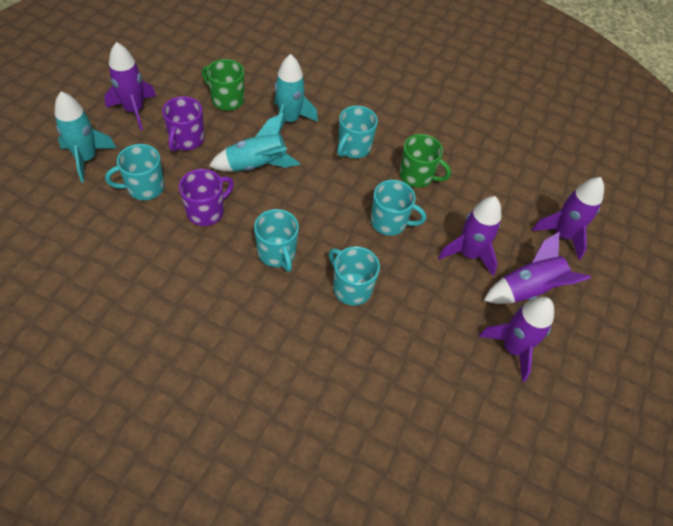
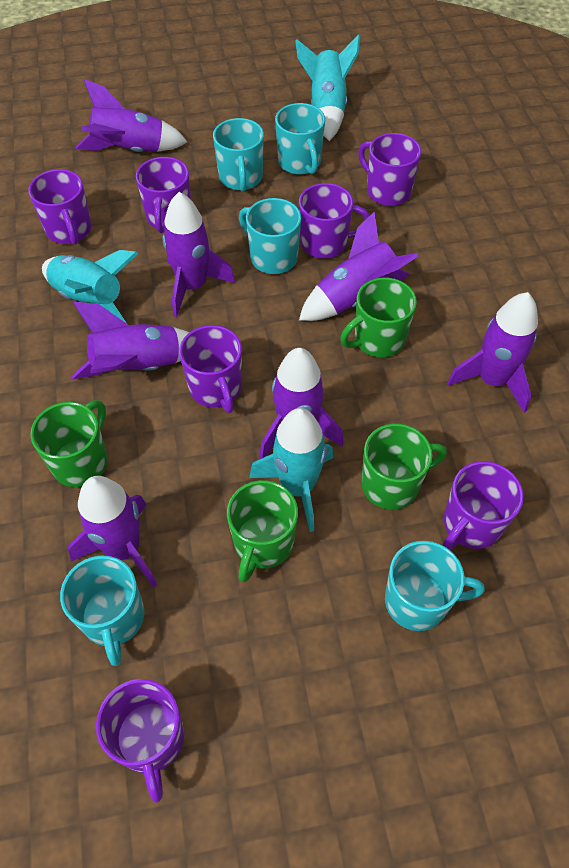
green mug: [202,59,244,111] [399,134,451,188] = 2 -> [30,400,108,487] [227,480,298,582] [340,277,417,357] [362,424,447,510] = 4
purple mug: [162,96,205,152] [179,169,234,226] = 2 -> [28,169,92,245] [96,679,184,803] [136,157,191,233] [179,325,242,413] [299,183,370,258] [358,133,421,206] [443,461,524,550] = 7
purple rocket: [104,42,157,131] [438,196,501,276] [479,297,554,382] [484,232,591,304] [532,177,604,260] = 5 -> [68,476,157,587] [72,301,189,379] [76,79,187,152] [163,192,235,317] [259,348,344,459] [299,212,418,321] [447,292,538,413] = 7

